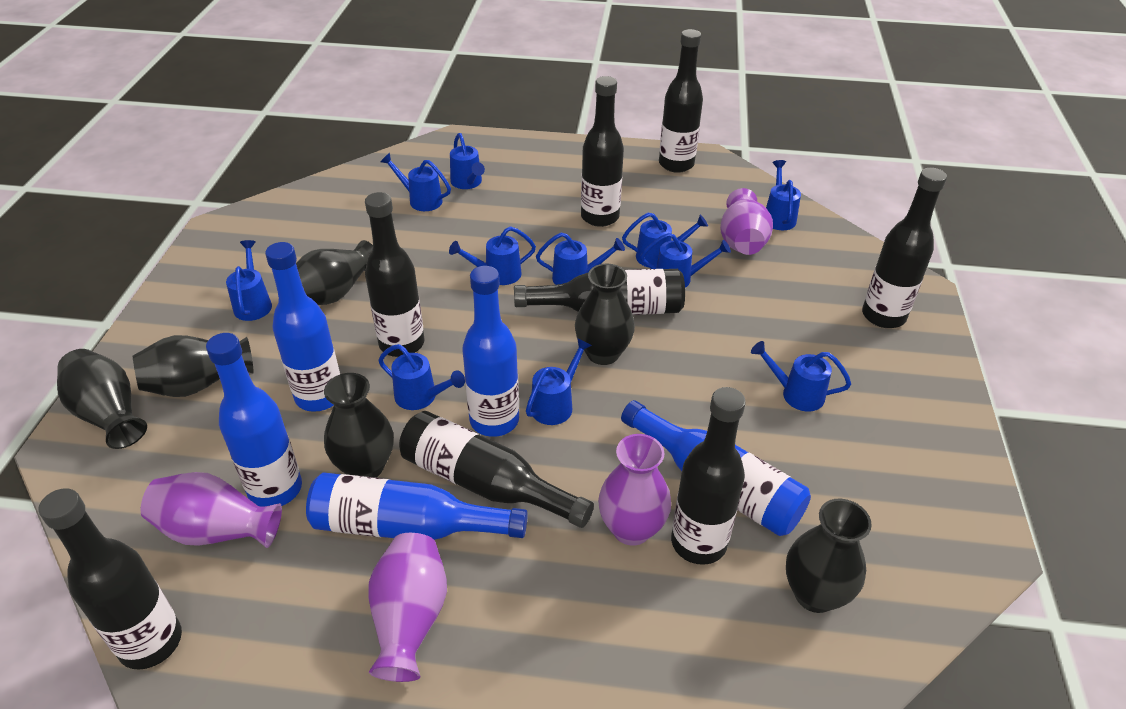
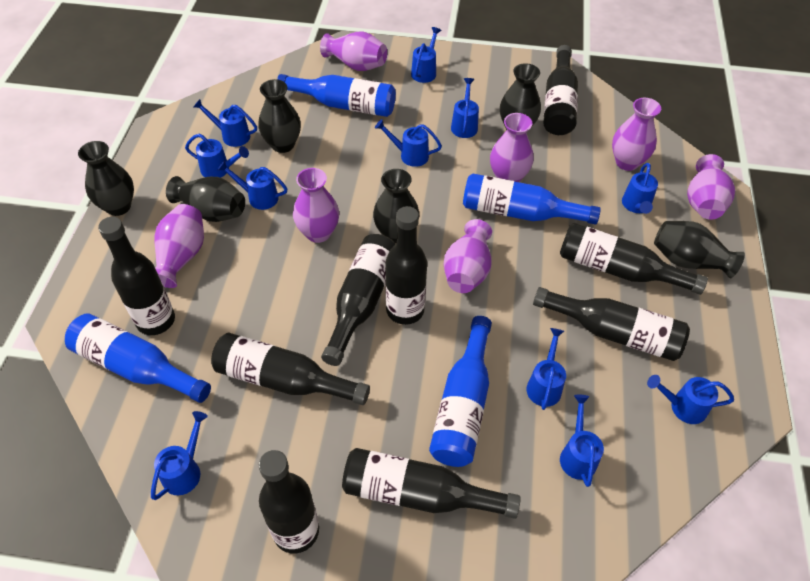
black bottle: [38,488,182,670] [365,192,424,357] [399,411,594,528] [514,269,685,315] [581,76,624,227] [659,29,703,173] [671,387,746,565] [862,168,947,328] = 8 -> [98,217,175,335] [211,332,370,405] [259,450,319,554] [321,234,395,366] [342,448,521,519] [385,206,427,325] [533,287,690,361] [543,45,578,135] [560,223,708,295] = 9
blue bottle: [206,333,302,507] [265,242,340,412] [306,473,528,540] [462,266,519,437] [621,400,811,536] = 5 -> [65,313,211,403] [277,74,396,117] [429,316,492,467] [463,173,601,225] = 4
purple vase: [141,472,282,548] [368,533,447,682] [598,434,671,546] [720,188,773,255] = 4 -> [154,204,204,288] [293,168,339,243] [320,31,387,71] [443,219,492,293] [490,113,533,182] [612,98,661,171] [687,154,735,220] = 7

